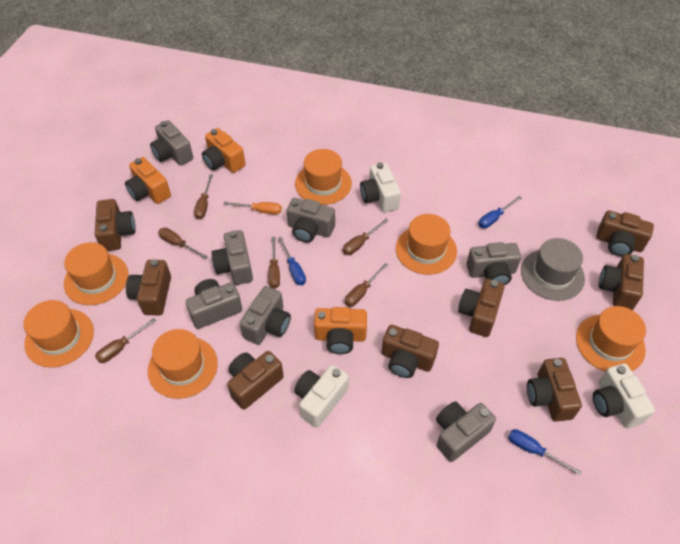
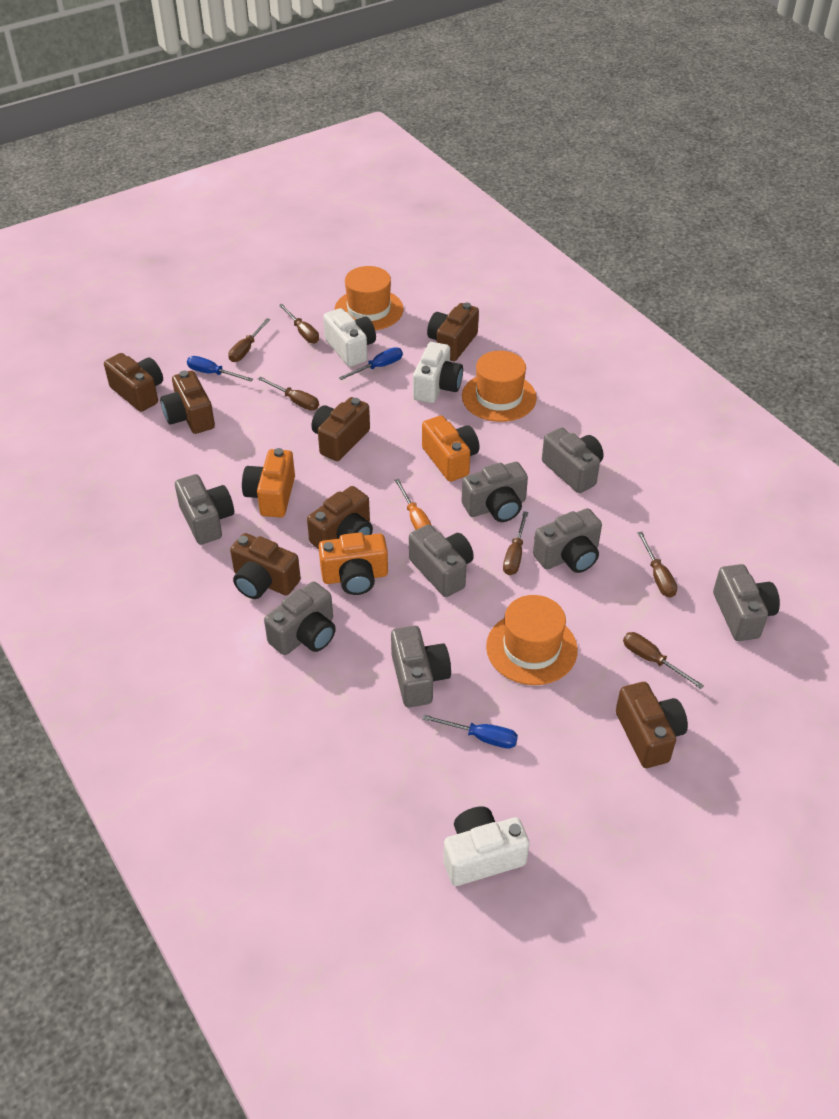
brown camera: [95,199,136,251] [126,259,171,315] [227,351,284,410] [382,325,439,378] [458,279,505,337] [527,358,582,422] [596,210,654,257] [599,254,644,310] = 8 -> [104,353,163,412] [160,371,215,434] [230,533,301,599] [307,486,373,549] [311,397,370,461] [427,303,479,361] [616,682,688,768] = 7
grey camera: [150,120,193,166] [186,279,242,329] [212,230,253,285] [240,286,291,345] [287,198,335,243] [436,402,496,462] [466,242,521,285] = 7 -> [175,474,234,545] [264,581,336,655] [391,626,451,708] [409,524,474,597] [461,462,528,522] [533,508,602,573] [542,427,604,493] [713,564,780,641] = 8
grey hat: [521,238,585,301] = 1 -> none = 0
orange hat: [24,300,94,368] [64,242,129,305] [148,329,218,399] [295,149,352,205] [396,214,457,275] [576,306,646,371] = 6 -> [335,266,403,330] [462,351,537,422] [486,595,578,685] = 3

